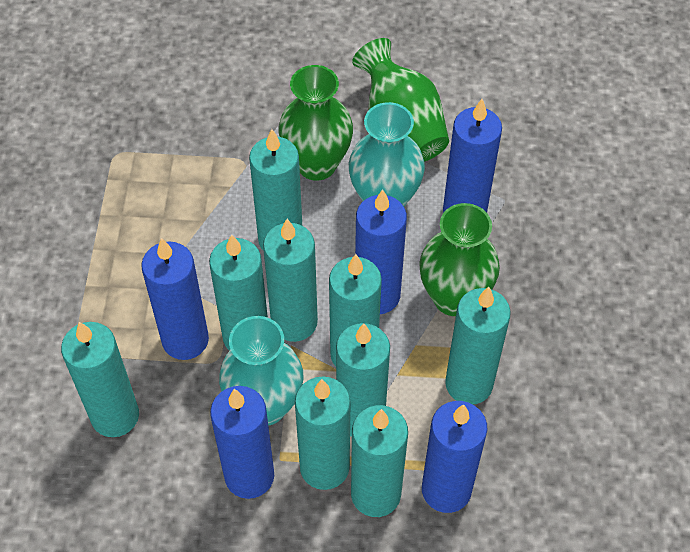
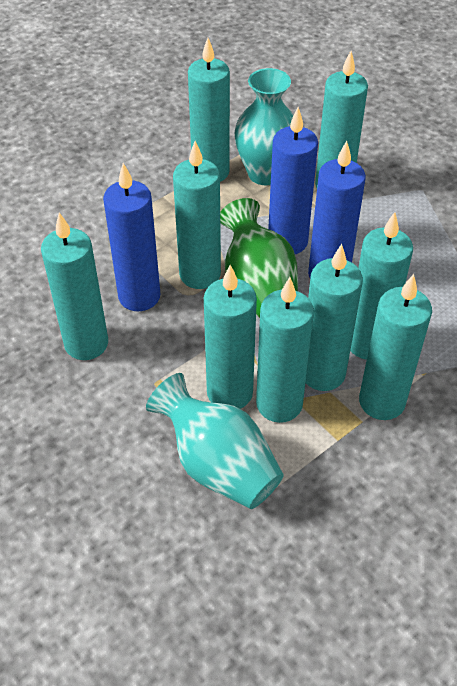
blue candle: [141,238,209,360] [210,386,274,499] [355,189,407,314] [422,401,487,513] [443,99,502,213] = 5 -> [103,163,160,311] [268,107,318,254] [308,141,366,278] = 3
green vase: [278,65,353,181] [352,38,449,162] [419,203,500,316] = 3 -> [220,198,298,318] = 1

